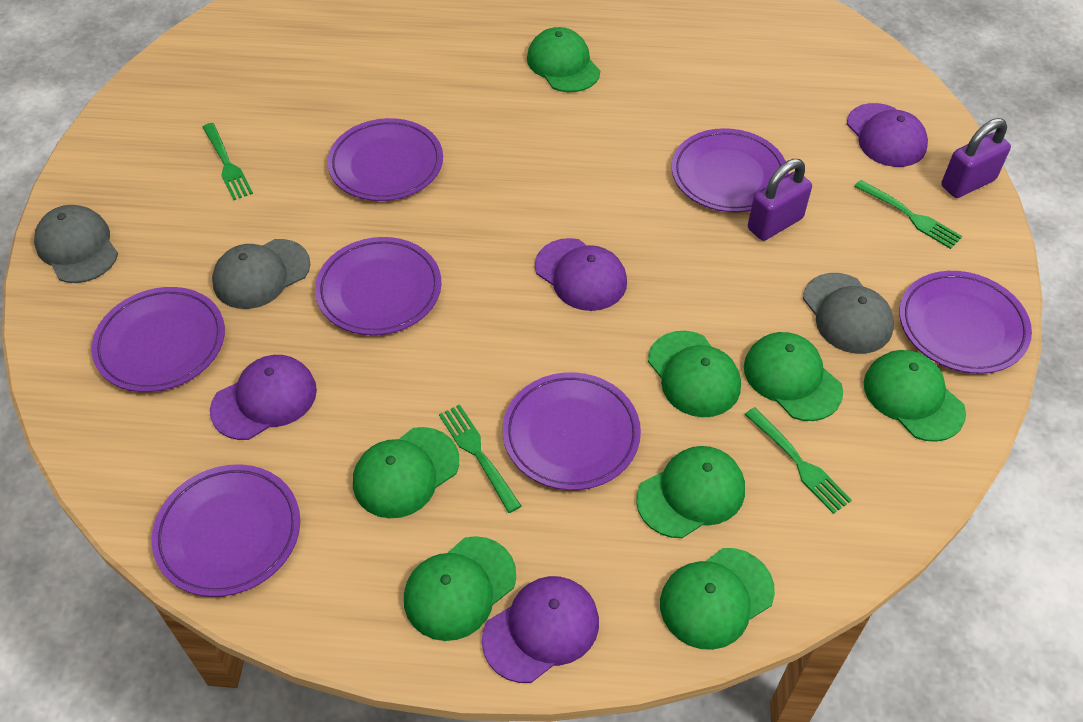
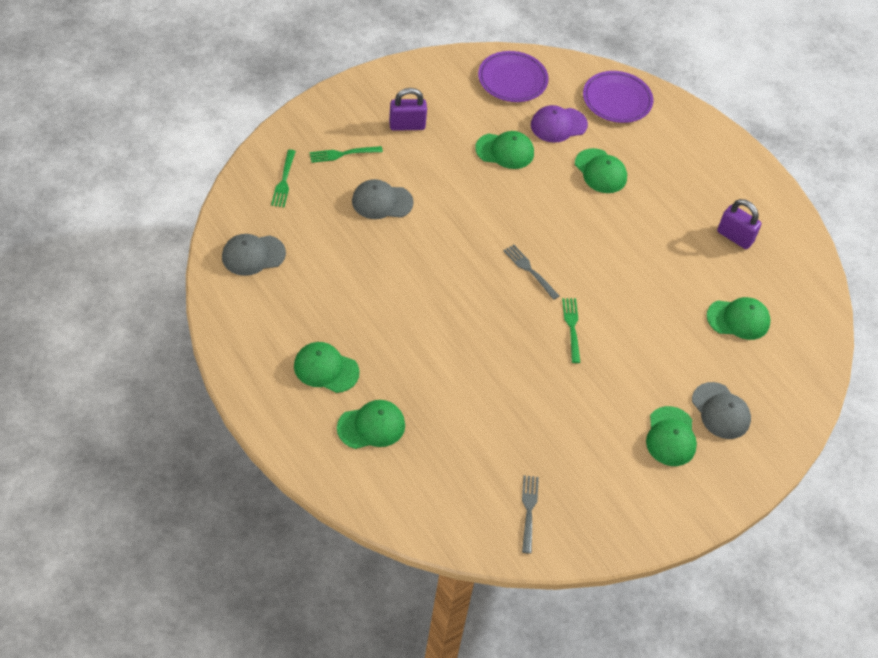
green cap: [353,427,459,518] [404,536,516,641] [527,27,600,92] [636,446,745,538] [648,331,741,417] [660,548,775,650] [744,332,843,421] [864,350,966,442] = 8 -> [294,342,360,393] [337,400,405,449] [475,131,534,169] [575,148,627,193] [646,406,697,466] [707,297,771,340] = 6
green fork: [203,123,253,200] [439,404,521,513] [744,407,852,514] [854,180,962,249] = 4 -> [271,149,296,207] [309,146,383,163] [562,298,581,363] = 3
grey fork: none = 0 -> [503,245,559,300] [522,475,539,554] = 2
purple cap: [210,355,317,440] [482,576,599,683] [535,238,627,311] [847,103,928,167] = 4 -> [531,105,588,143] = 1
purple plate: [91,287,225,392] [152,464,300,597] [315,237,441,335] [327,118,443,201] [503,372,641,490] [672,128,788,212] [899,271,1032,374] = 7 -> [478,51,549,102] [583,71,653,123] = 2

